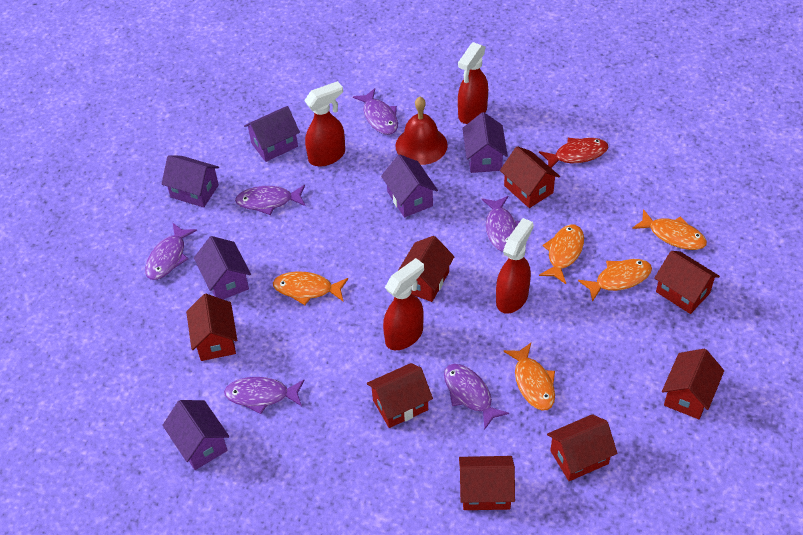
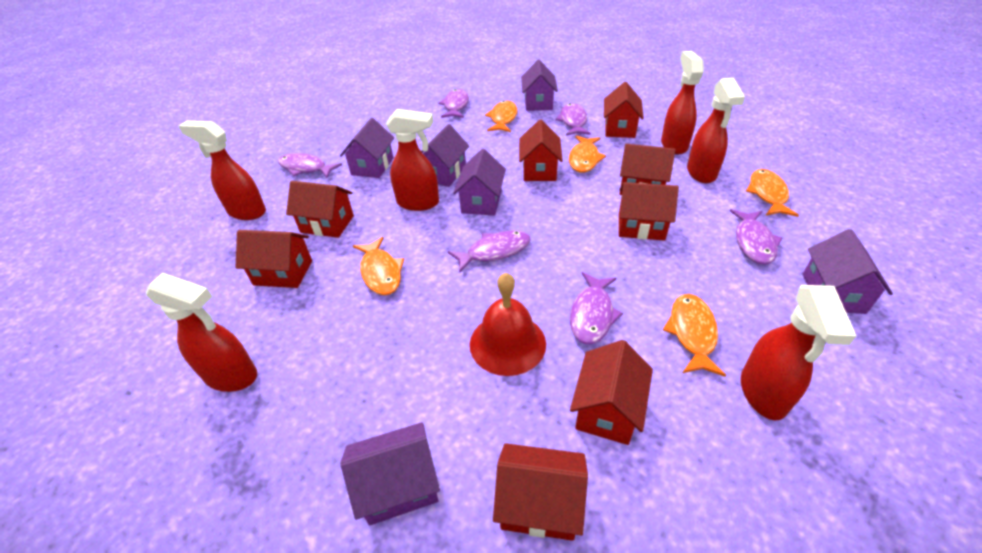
red fish: [539,138,608,168] = 1 -> none = 0
red spray bottle: [304,81,345,166] [383,258,424,350] [458,42,488,124] [496,218,534,314] = 4 -> [146,273,257,392] [178,121,266,220] [386,109,439,211] [661,51,704,154] [687,78,745,183] [741,285,856,420] = 6

